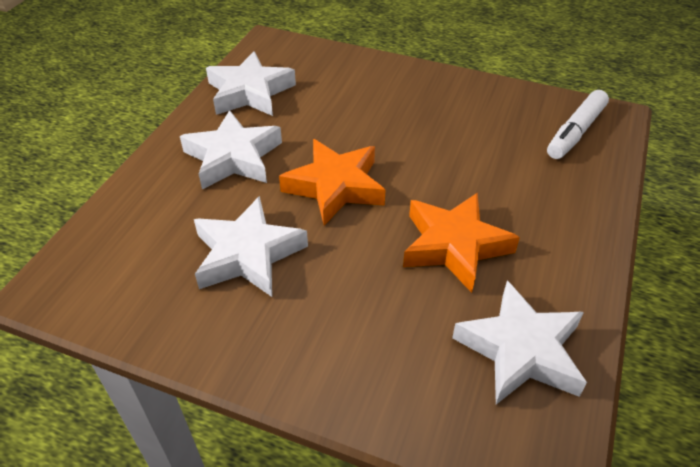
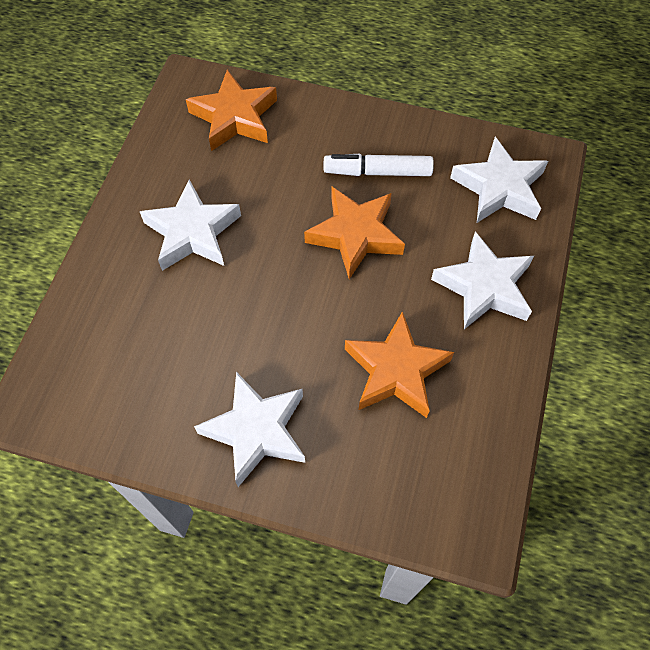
orange star: [279,139,385,226] [403,192,520,293] = 2 -> [186,70,277,151] [304,187,405,279] [345,311,454,418] = 3

